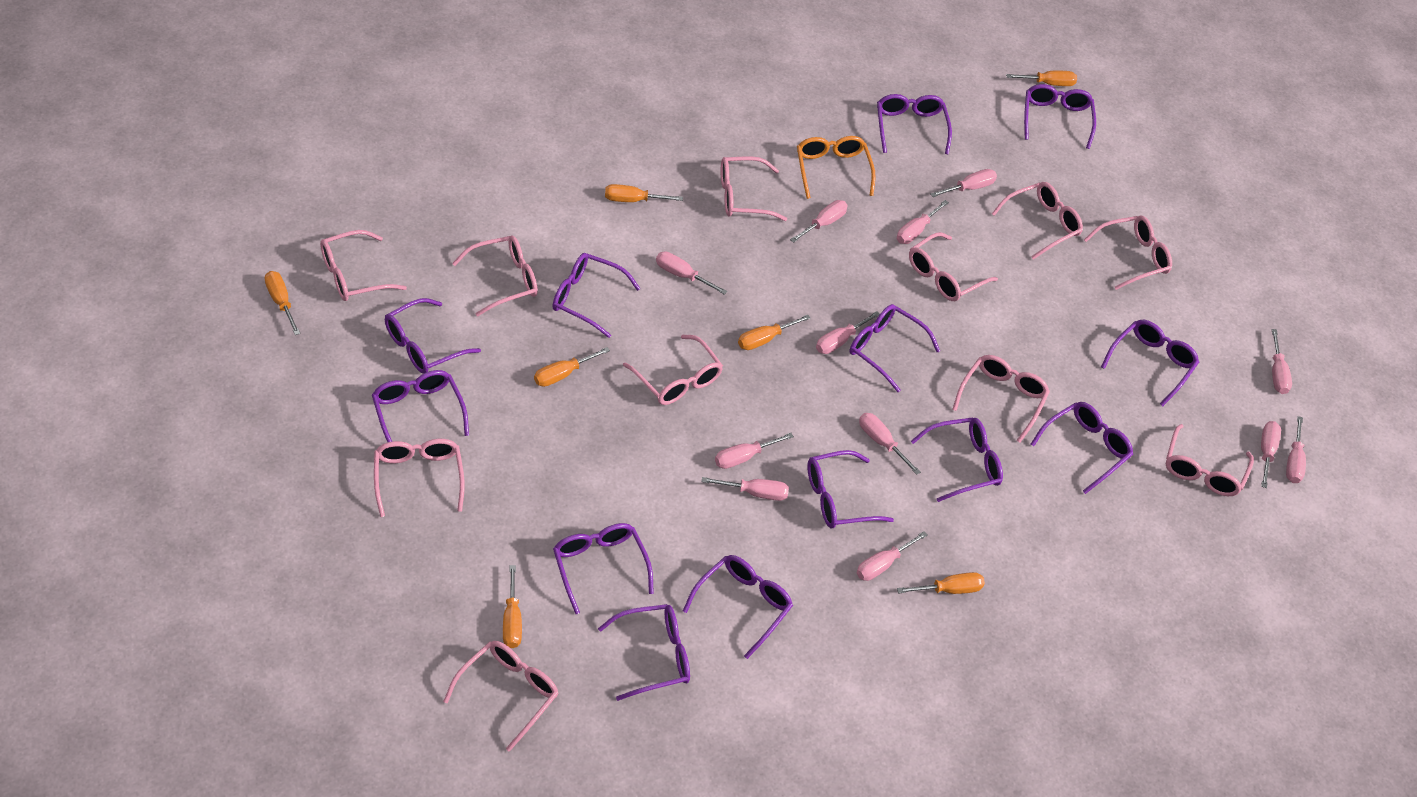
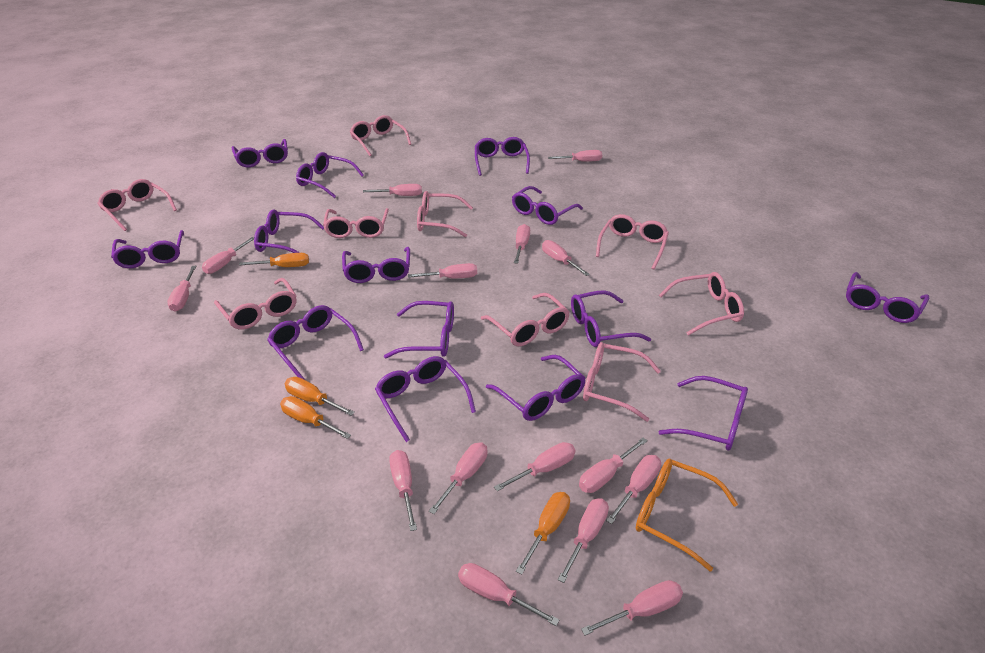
orange screwdriver: [265,271,300,335] [503,565,522,648] [534,347,610,387] [605,184,683,202] [738,315,811,350] [897,572,985,594] [1006,71,1077,86] = 7 -> [239,253,309,267] [280,396,351,439] [284,377,355,416] [516,492,570,575] = 4
pink glasses: [320,230,407,301] [374,439,465,517] [443,641,559,752] [452,236,538,316] [623,335,723,405] [721,156,787,221] [909,232,998,301] [952,355,1050,443] [992,182,1083,259] [1084,215,1172,290] [1166,424,1254,496] = 11 -> [97,179,177,231] [214,278,296,329] [323,208,389,238] [350,115,411,156] [417,191,473,237] [481,293,570,346] [583,342,661,422] [596,214,669,270] [659,272,744,336] = 9
pink screwdriver: [656,251,727,295] [702,477,789,501] [715,433,794,469] [790,200,848,243] [816,311,880,354] [857,531,928,581] [859,413,921,475] [897,200,949,244] [930,169,997,197] [1261,421,1281,488] [1272,329,1292,394] [1286,416,1306,483] = 12 -> [167,266,196,311] [202,237,254,274] [363,184,422,196] [389,450,417,531] [408,263,477,279] [429,443,488,514] [458,563,559,626] [494,442,575,491] [514,224,530,264] [542,240,590,276] [548,150,602,162] [558,498,609,583] [579,438,648,493] [581,580,683,635] [606,455,661,524] = 15
purple glasses: [372,370,469,442] [385,298,481,374] [553,253,641,338] [553,523,654,614] [598,604,690,701] [683,555,793,659] [807,450,894,528] [850,304,940,392] [877,94,952,154] [911,417,1003,502] [1024,84,1096,149] [1031,402,1133,494] [1101,320,1199,406] = 13 -> [111,230,184,268] [232,139,288,167] [254,210,324,253] [267,305,364,380] [296,152,364,198] [342,247,410,283] [375,356,476,442] [384,301,454,358] [475,137,530,176] [486,355,586,421] [512,186,583,225] [571,290,651,347] [659,376,748,451] [846,272,929,323] = 14

